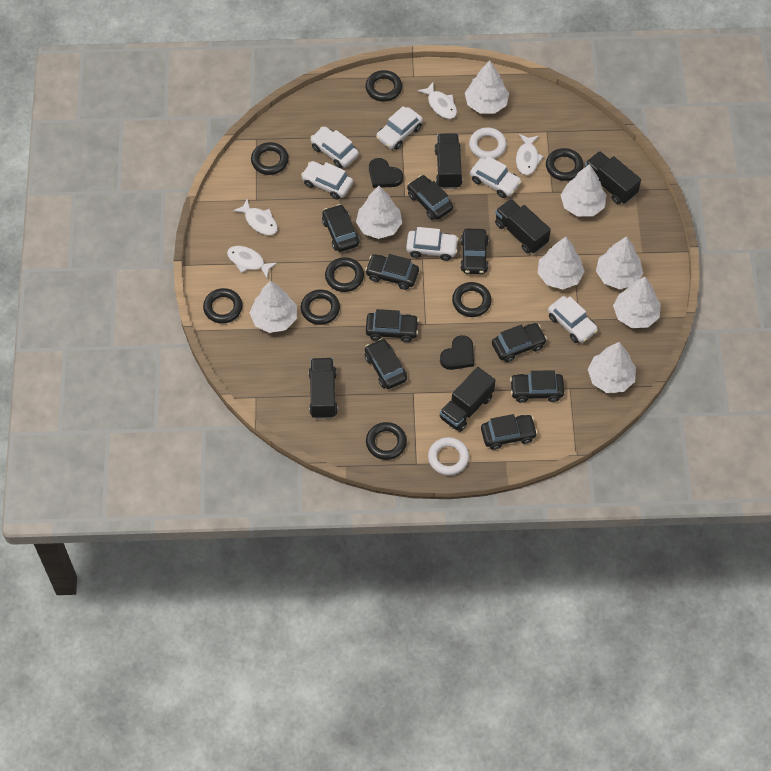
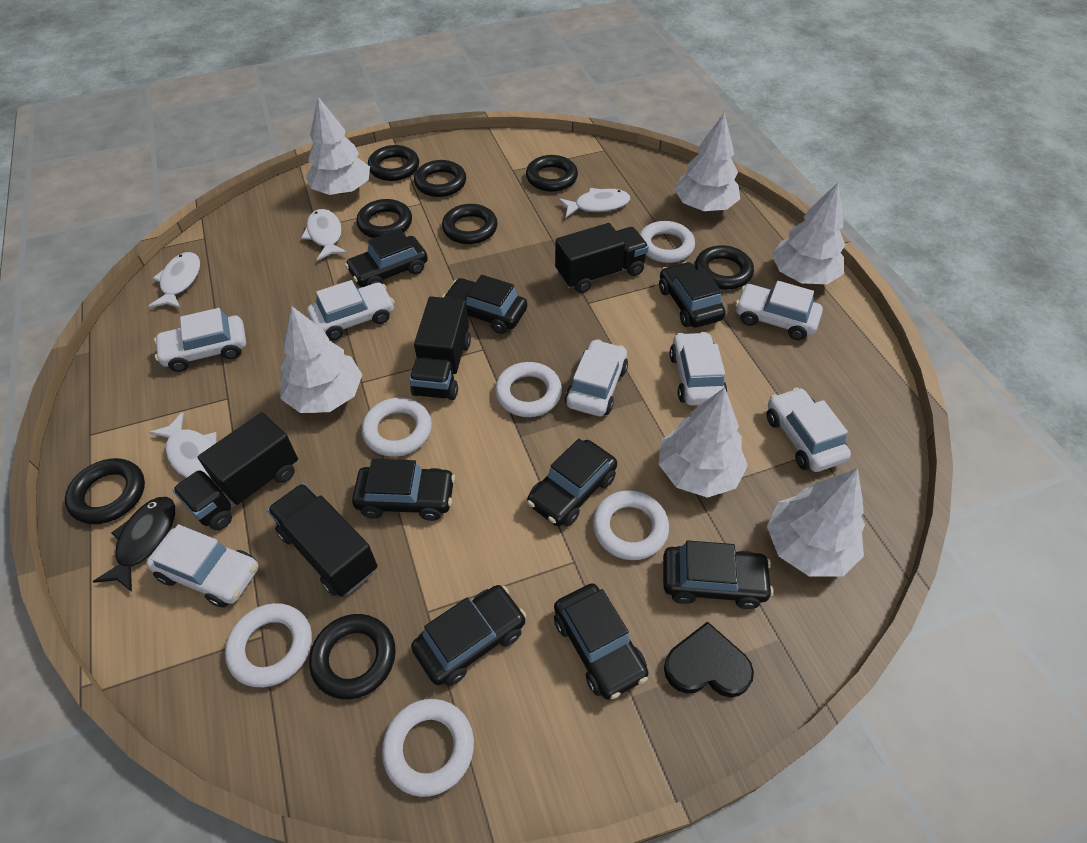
black car: [322,204,360,252] [365,254,419,290] [365,338,407,389] [366,309,419,342] [407,175,453,220] [460,229,488,274] [481,414,538,450] [492,323,547,362] [510,370,564,403] = 9 -> [345,229,428,287] [352,459,455,521] [411,585,526,686] [442,275,527,334] [527,439,617,526] [554,583,648,700] [659,262,726,328] [663,540,774,609] = 8
black fish: none = 0 -> [93,497,175,592] = 1
black heart: [369,158,403,188] [440,335,474,370] = 2 -> [664,621,754,697] = 1
black truck: [309,358,338,419] [435,133,462,189] [440,367,495,432] [495,199,551,254] [585,151,641,204] = 5 -> [173,412,298,530] [267,483,378,597] [409,297,471,400] [555,223,649,293] = 4
white car: [301,161,353,199] [310,126,359,168] [376,106,423,150] [406,227,459,261] [470,156,522,198] [548,296,598,343] = 6 -> [146,525,258,608] [154,308,246,372] [307,280,394,341] [565,339,628,416] [669,332,727,405] [735,281,823,340] [767,387,851,472] = 7
white ring: [428,437,469,475] [469,127,507,159] = 2 -> [225,603,312,687] [362,398,432,457] [382,699,474,797] [495,362,562,417] [593,490,669,560] [640,221,695,263] = 6
white tree: [250,281,297,333] [356,186,402,239] [465,61,509,114] [538,237,585,289] [561,164,607,217] [588,342,636,393] [596,236,643,289] [613,277,661,328] = 8 -> [280,306,363,413] [305,97,370,195] [658,387,748,498] [674,113,740,211] [767,468,865,577] [772,183,845,284] = 6

